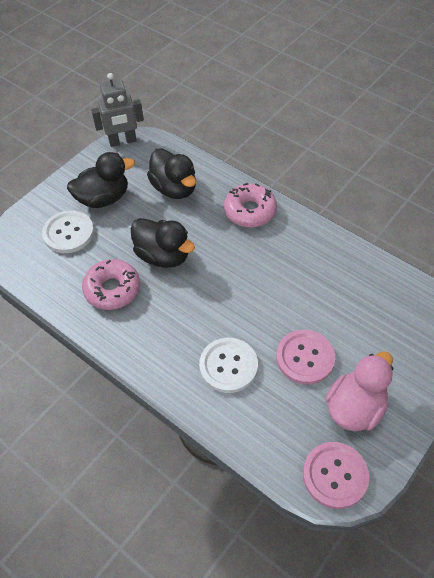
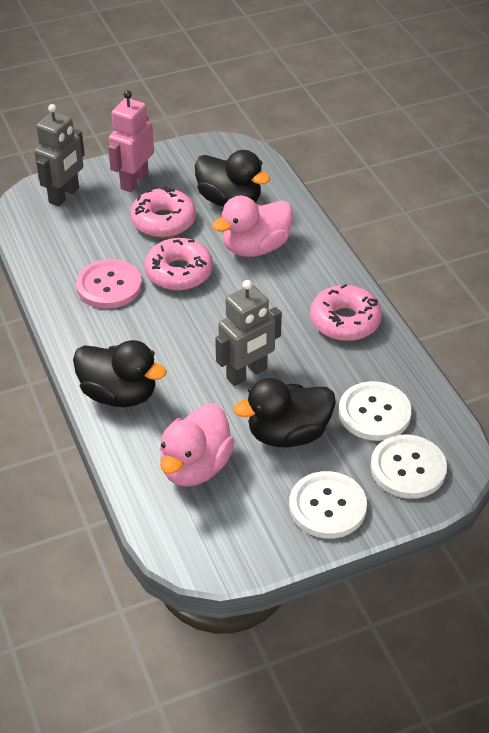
grey robot: [91,73,144,147] = 1 -> [34,104,85,206] [215,280,282,386] = 2
pink button: [276,330,335,385] [303,442,369,509] = 2 -> [76,259,142,309] = 1
pink donut: [82,259,140,310] [224,183,277,228] = 2 -> [130,186,196,238] [144,238,213,290] [310,284,382,341] = 3
pink duck: [325,351,393,432] = 1 -> [160,403,235,487] [212,196,293,257] = 2
pink robot: none = 0 -> [108,90,154,192] = 1
white button: [42,210,94,253] [199,338,258,393] = 2 -> [289,471,367,539] [339,381,412,441] [370,435,447,499] = 3

